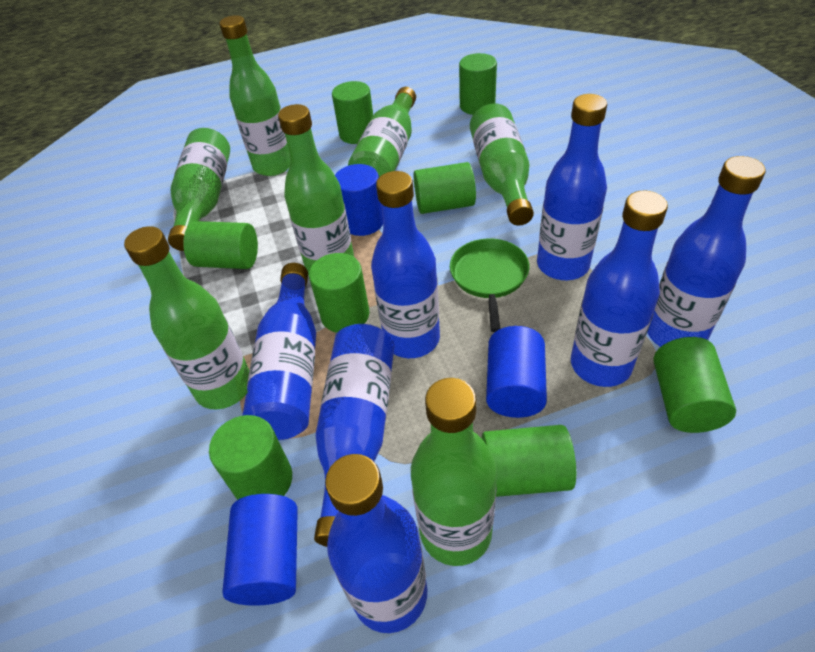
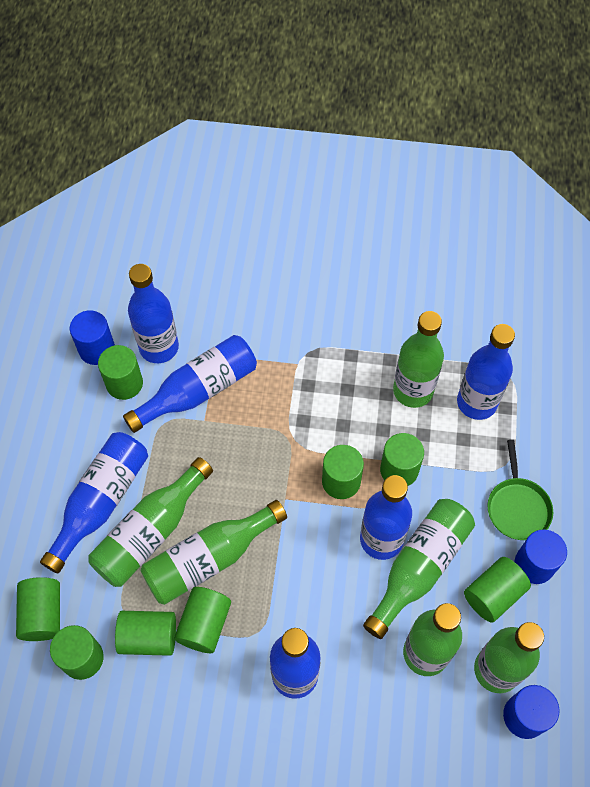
blue bottle: [242,263,316,440] [314,324,394,547] [325,454,428,633] [371,171,440,358] [537,94,607,280] [571,191,668,387] [647,156,765,347] = 7 -> [40,432,148,573] [123,335,257,433] [128,264,179,363] [270,628,320,699] [360,475,412,560] [457,324,515,420] = 6
green bottle: [124,226,250,410] [168,128,230,251] [219,15,290,176] [278,104,354,275] [348,87,416,177] [411,378,497,566] [470,103,534,226] = 7 -> [88,457,213,587] [141,500,287,605] [363,499,475,639] [393,311,444,408] [403,603,462,676] [474,622,544,693] = 6

